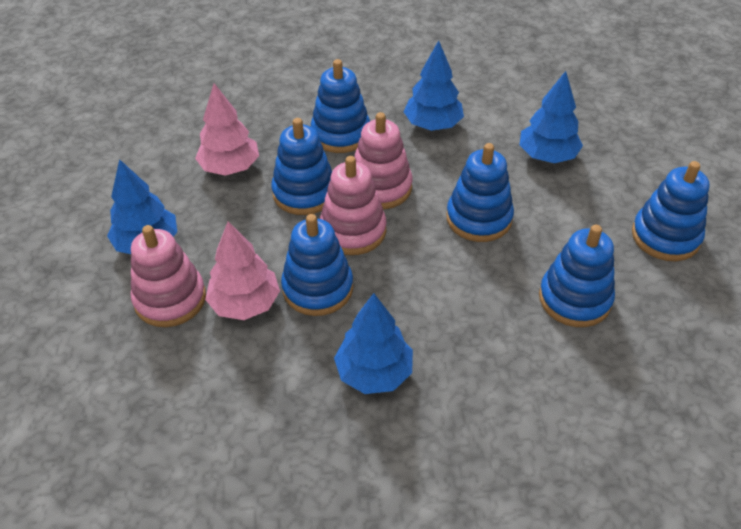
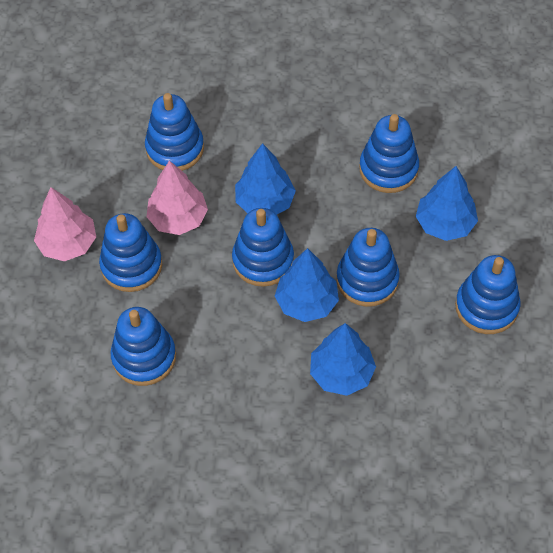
blue stacking toy: [271,118,332,215] [281,214,353,316] [311,59,370,153] [446,143,514,242] [539,225,615,327] [632,161,710,261] = 6 -> [99,213,162,292] [111,307,176,386] [145,93,204,171] [232,208,294,287] [336,228,400,307] [359,114,419,193] [455,255,520,334] = 7
pink stacking toy: [131,225,206,327] [320,156,386,255] [355,112,413,209] = 3 -> none = 0

